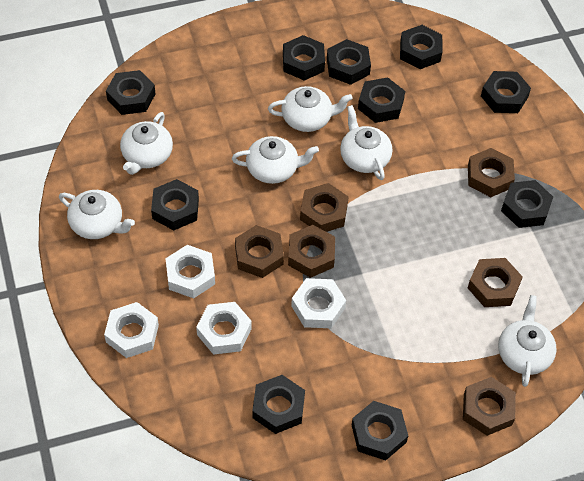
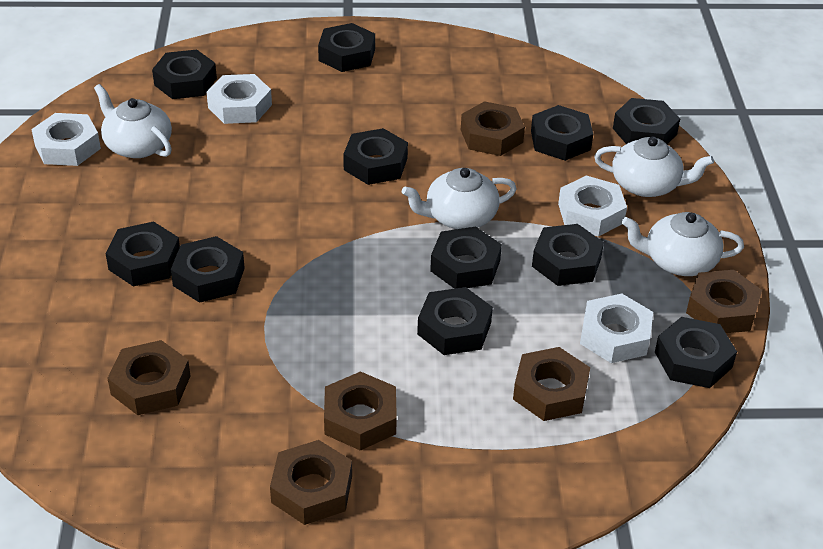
black nut: [106,70,155,115] [151,179,199,231] [252,375,305,434] [283,35,325,81] [327,39,371,85] [352,401,408,460] [358,77,405,123] [400,25,442,69] [481,71,531,113] [501,180,553,228] = 10 -> [105,221,180,287] [152,50,217,99] [171,236,245,303] [318,23,375,72] [343,128,408,185] [417,287,493,355] [430,227,502,289] [531,105,593,161] [532,224,604,286] [613,98,680,144] [655,317,737,388] = 11
white teapot: [59,190,135,239] [120,112,173,175] [232,136,319,184] [268,86,353,132] [340,105,392,180] [498,295,557,387] = 6 -> [94,84,172,158] [402,168,517,229] [594,137,714,197] [622,212,744,276] = 4

